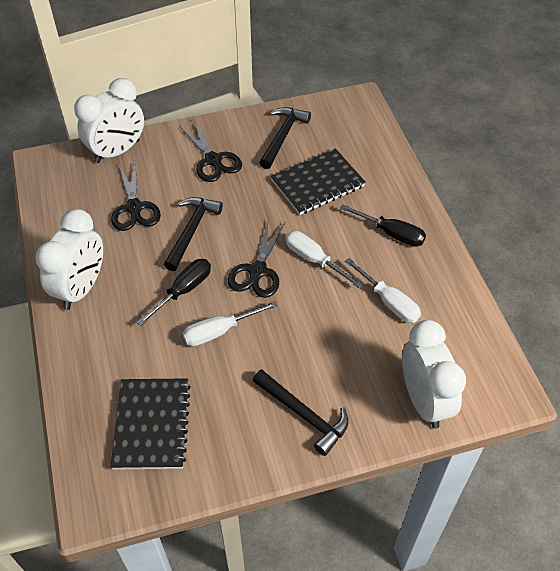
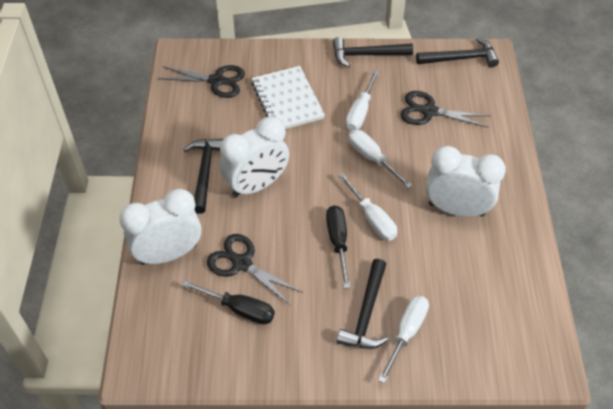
black hammer: [164,197,223,271] [253,369,349,456] [259,107,311,169] = 3 -> [184,139,223,214] [333,37,413,68] [337,259,388,349] [416,38,499,67] = 4
black notebook: [111,378,191,470] [271,148,366,215] = 2 -> none = 0
white notebook: none = 0 -> [252,66,325,129] = 1
white screwdriver: [182,301,278,346] [286,231,363,288] [345,258,421,323] = 3 -> [338,173,397,241] [346,70,379,131] [348,130,412,189] [378,296,429,383] = 4

